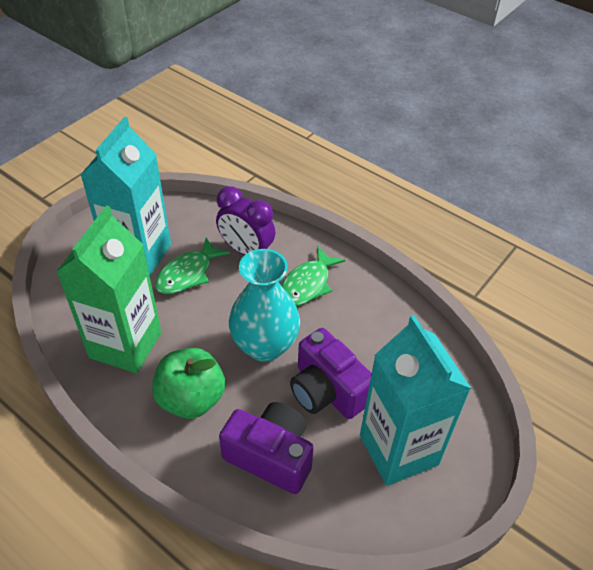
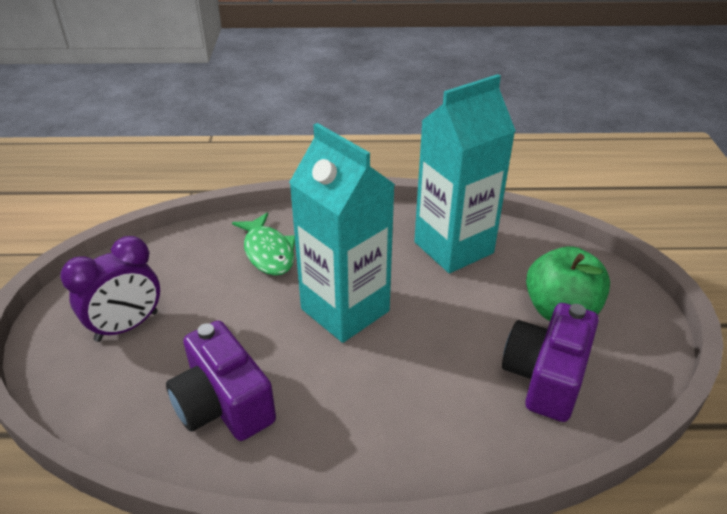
green carton: [56,206,162,373] = 1 -> none = 0
green fish: [155,238,230,294] [281,247,345,306] = 2 -> [232,213,295,276] = 1
turquoise vase: [229,249,300,362] = 1 -> none = 0

